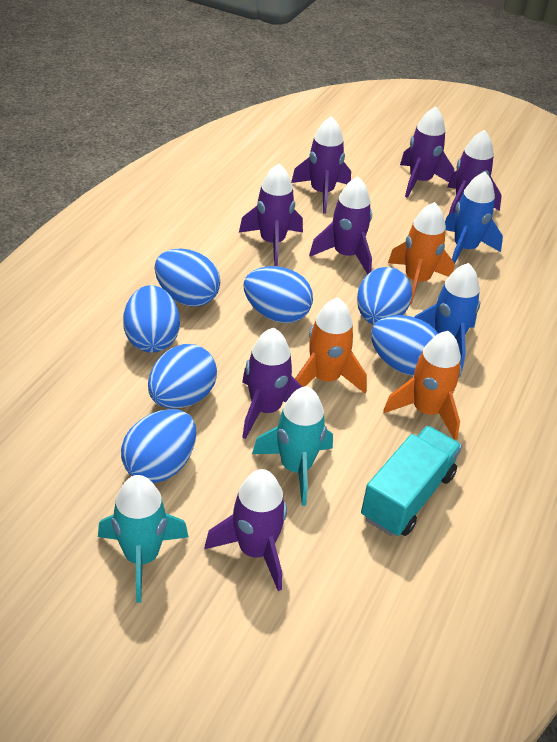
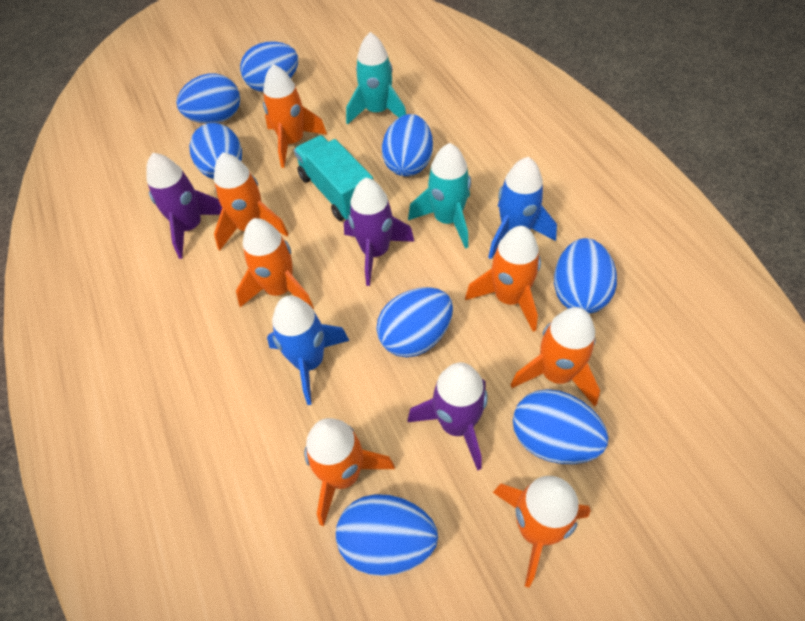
blue egg: [121,409,196,483] [123,285,180,353] [148,344,217,409] [155,248,220,307] [243,266,313,323] [357,267,412,325] [371,315,438,376] = 7 -> [176,73,240,124] [189,123,242,179] [240,42,298,92] [336,494,438,576] [377,287,453,357] [382,114,433,176] [513,389,609,464] [554,238,617,314] = 8
orange rocket: [295,298,367,394] [383,331,462,440] [388,202,454,305] = 3 -> [214,152,288,251] [236,218,314,309] [263,64,327,168] [304,418,395,526] [465,226,541,332] [493,476,591,588] [511,307,600,407] = 7
purple rocket: [205,469,287,591] [239,164,303,266] [242,328,302,439] [291,116,351,213] [309,177,372,274] [400,106,454,198] [447,130,502,214] = 7 -> [146,153,222,259] [344,178,415,286] [407,362,488,471] = 3

